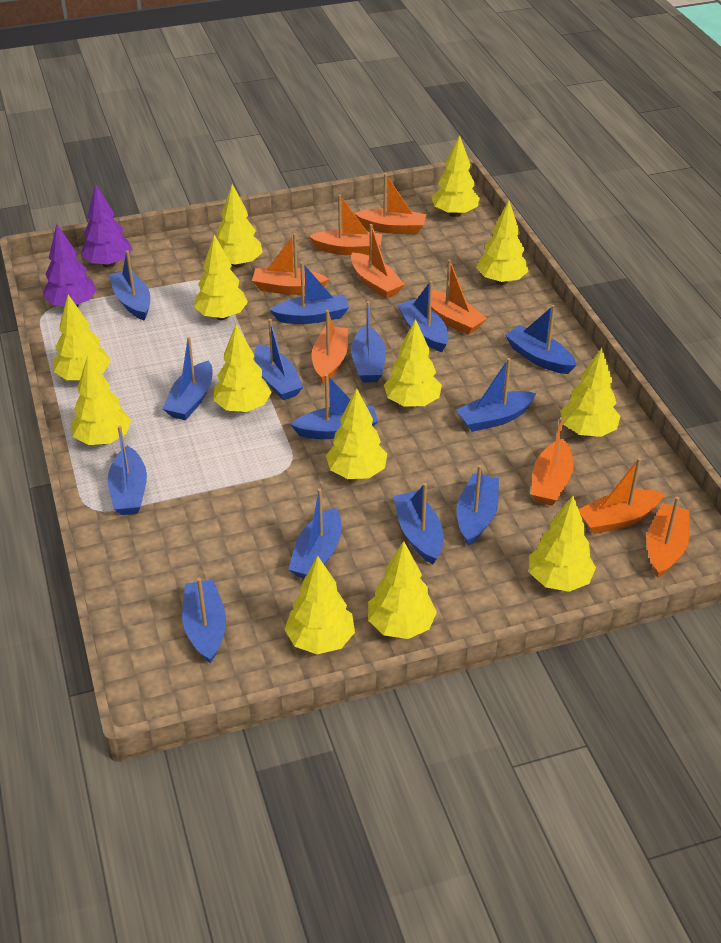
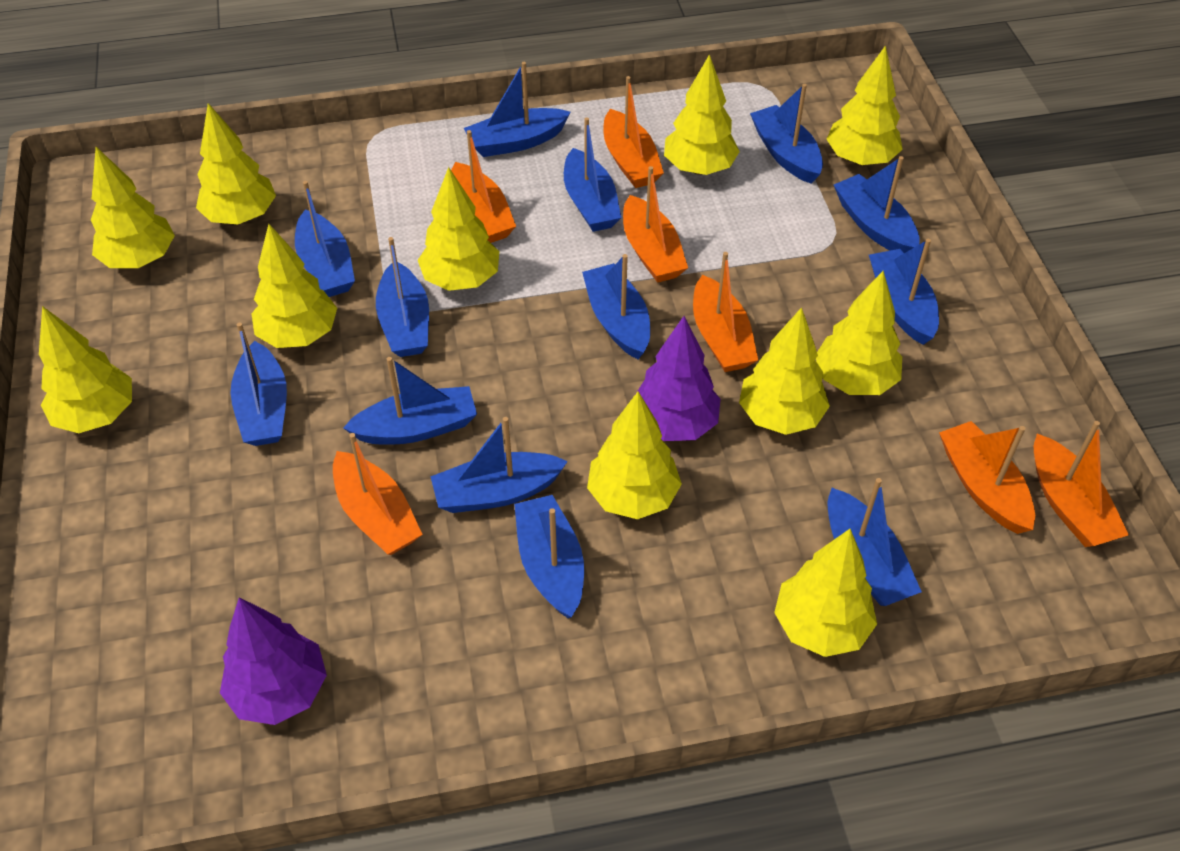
blue boat: [108,426,147,515] [109,250,150,321] [163,337,212,420] [182,578,226,663] [254,319,303,400] [270,262,349,324] [288,489,341,579] [290,374,378,439] [351,301,386,383] [394,483,443,564] [397,281,449,352] [456,358,537,432] [457,465,499,546] [505,305,576,374] = 14 -> [230,322,287,446] [295,181,355,297] [343,357,477,445] [376,237,429,357] [430,417,568,513] [464,62,571,157] [514,495,584,618] [564,117,621,232] [582,254,650,359] [750,84,823,184] [828,478,922,606] [834,156,920,253] [869,239,939,345] = 13
orange boat: [252,233,329,295] [309,194,382,255] [312,310,348,385] [351,224,405,299] [354,173,426,234] [423,259,487,335] [531,417,574,506] [579,458,664,534] [647,497,690,578] = 9 -> [333,433,423,555] [451,130,516,243] [604,76,664,188] [623,166,688,283] [693,252,758,372] [939,421,1035,534] [1034,421,1129,547] = 7
yellow tree: [54,295,110,381] [71,355,131,445] [194,234,248,320] [213,324,272,412] [217,184,263,267] [284,556,355,654] [326,388,387,479] [368,541,437,639] [384,319,442,407] [431,135,480,217] [477,201,529,285] [529,496,596,592] [560,348,620,437] = 13 -> [39,306,132,433] [91,147,175,268] [196,103,276,224] [252,224,337,348] [418,167,499,291] [587,391,682,519] [664,54,740,175] [739,307,830,435] [774,529,877,657] [816,271,902,395] [826,45,903,166] = 11

